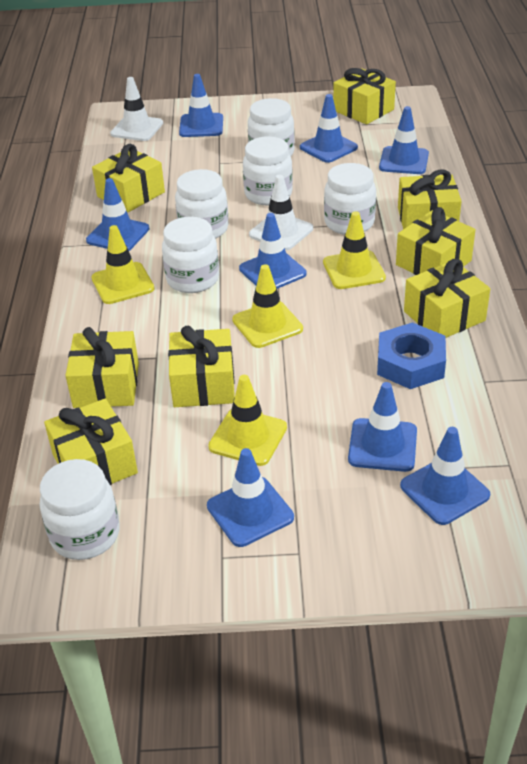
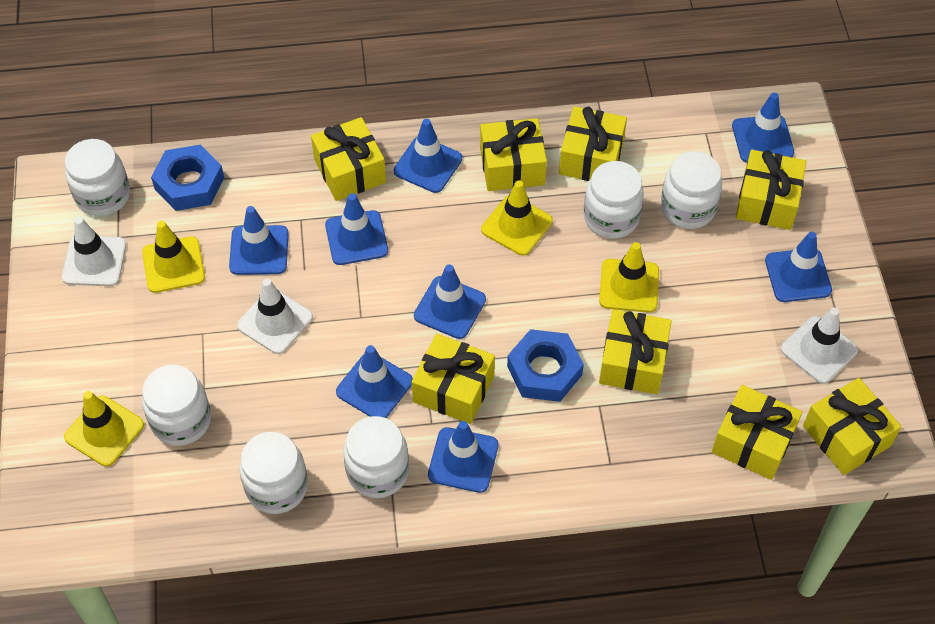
blue nut: [377,322,446,389] = 1 -> [151,145,224,211] [507,329,584,402] = 2
white traffic cone: [110,77,163,141] [249,175,313,250] = 2 -> [62,217,126,286] [237,279,313,354] [781,308,858,384] = 3

